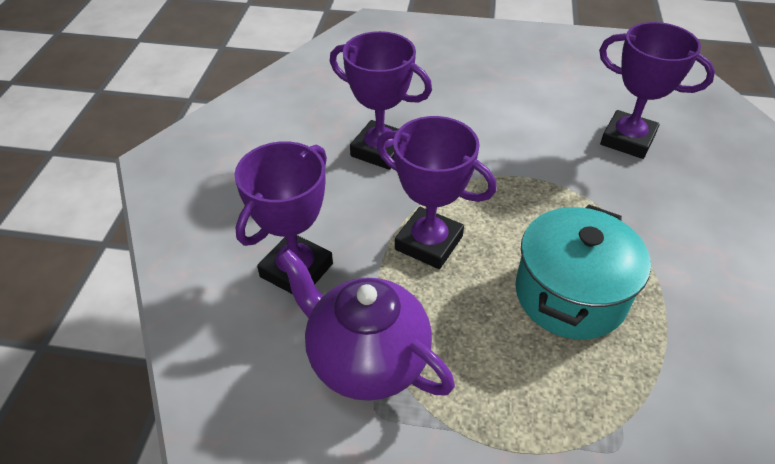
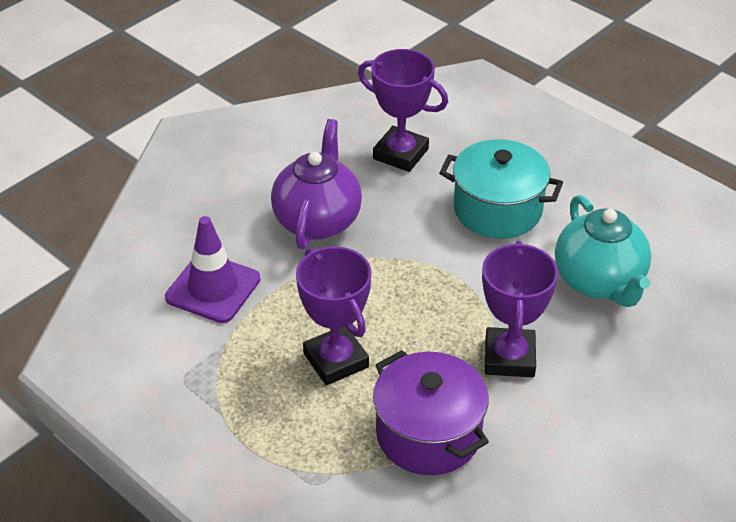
purple pot: none = 0 -> [373,350,489,475] = 1
purple traffic cone: none = 0 -> [165,216,260,323] = 1
purple trophy: [235,141,333,294] [330,31,432,170] [377,116,497,269] [599,22,715,159] = 4 -> [296,246,372,385] [358,49,448,172] [482,241,558,377] = 3
turquoise teapot: none = 0 -> [555,195,651,307] = 1

